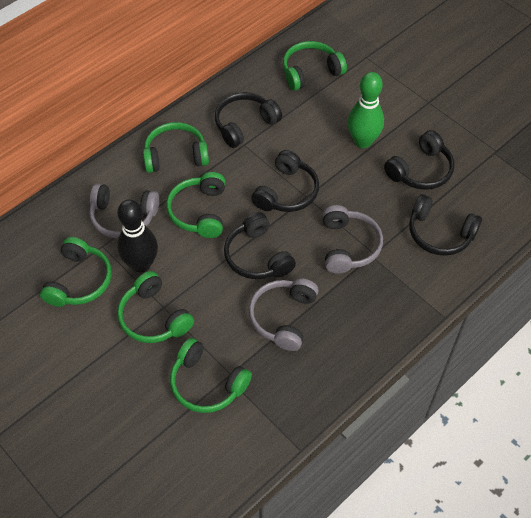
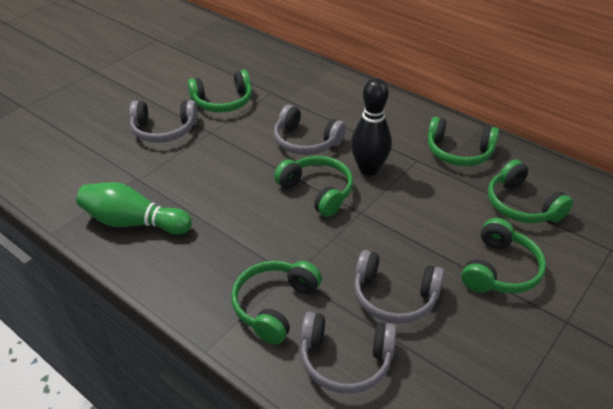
black headphones: [215,92,282,148] [224,212,296,279] [251,150,319,212] [384,130,455,190] [409,194,482,256] = 5 -> none = 0
grey headphones: [89,184,159,238] [249,278,319,351] [323,205,383,274] = 3 -> [129,100,198,143] [274,105,346,155] [301,312,396,394] [354,250,444,324] = 4

